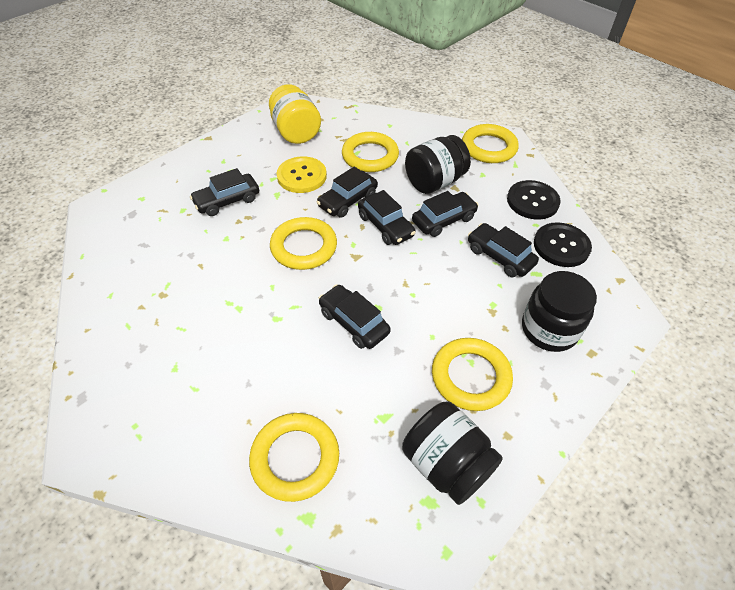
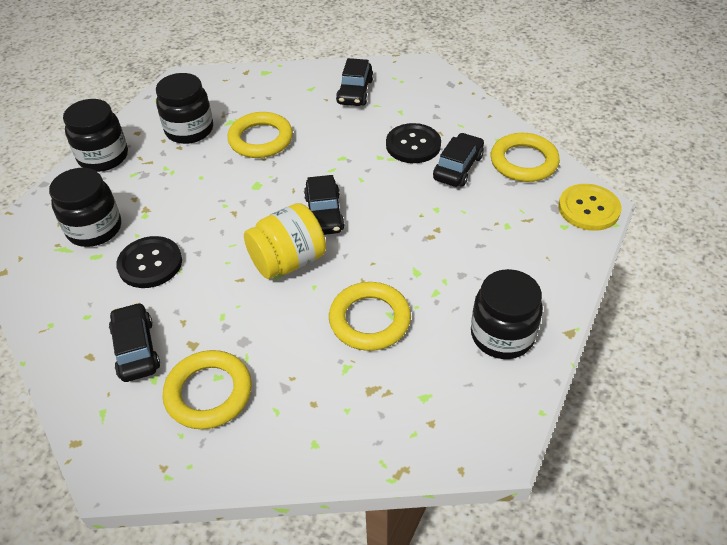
black car: [190,168,259,216] [316,167,378,218] [319,284,391,349] [358,190,416,245] [412,191,479,237] [468,223,539,278] = 6 -> [109,302,160,382] [304,175,345,235] [336,58,374,106] [433,133,484,187] = 4
black jar: [402,402,503,505] [405,135,471,194] [522,271,597,352] = 3 -> [49,168,121,247] [63,99,128,172] [156,73,213,144] [471,269,543,359] = 4
yellow ring: [249,413,339,502] [270,217,337,270] [342,132,399,172] [432,338,513,411] [462,124,519,163] = 5 -> [163,350,252,429] [227,112,293,158] [329,282,411,351] [491,133,560,182] = 4

